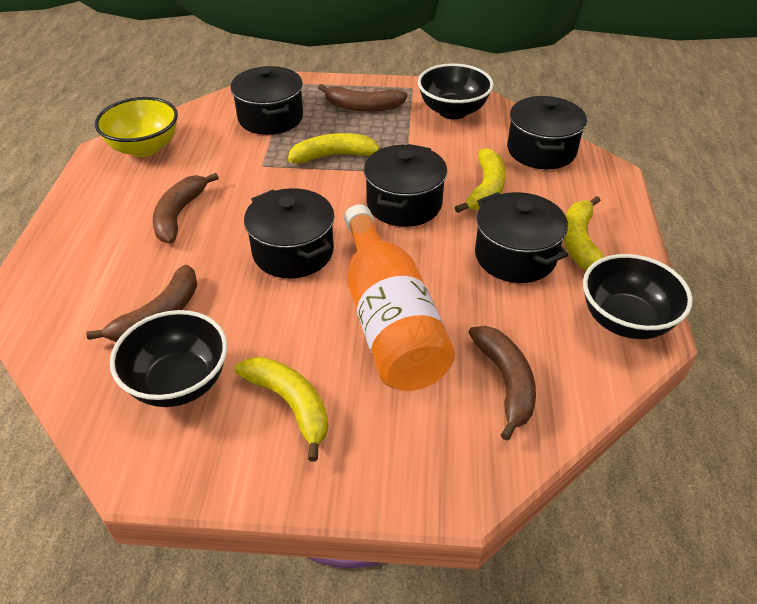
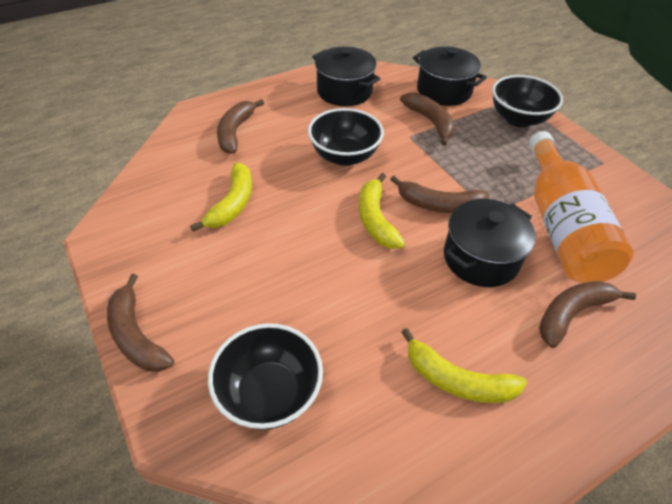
black pot: [230,66,303,135] [244,188,334,278] [364,144,447,227] [475,192,568,283] [507,96,587,169] = 5 -> [312,46,380,106] [413,46,487,106] [444,199,536,287] = 3
brown banana: [86,265,197,342] [153,173,219,243] [318,84,408,112] [468,326,536,441] = 4 -> [107,274,174,372] [217,99,264,154] [390,176,489,213] [400,92,455,146] [539,281,636,348] = 5
yellow banana: [234,357,328,462] [288,133,382,164] [455,148,506,213] [563,196,604,270] = 4 -> [190,163,252,231] [359,173,405,249] [401,328,527,403] = 3
yellow bowl: [95,97,178,157] = 1 -> none = 0

